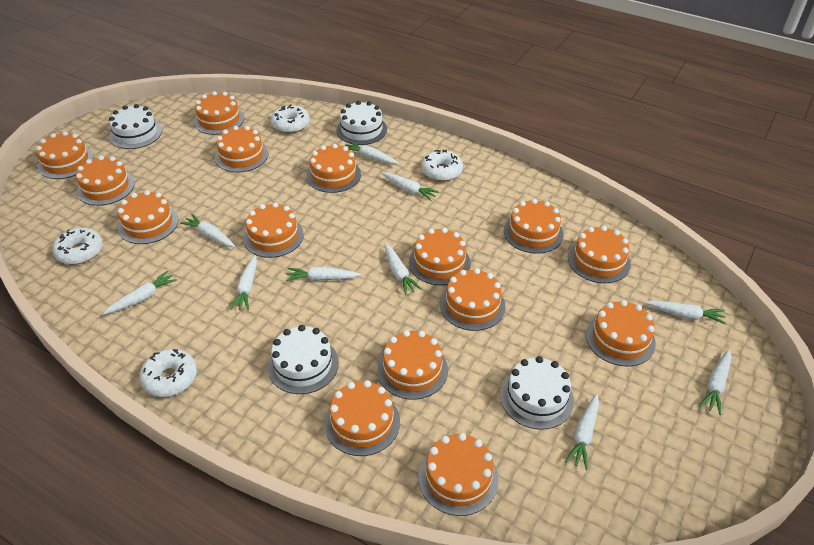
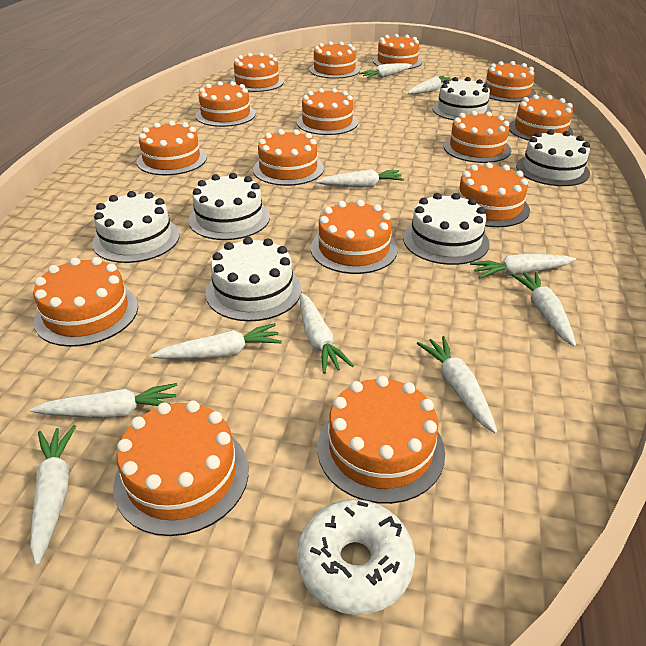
white cake: [109,104,162,149] [268,325,339,394] [337,101,387,145] [500,356,574,430] = 4 -> [92,191,180,263] [189,173,270,240] [206,237,302,321] [403,193,489,265] [432,77,492,120] [516,129,590,186] = 6
white donut: [53,227,103,265] [140,349,197,397] [271,105,310,133] [421,150,463,181] = 4 -> [297,499,415,615] = 1

